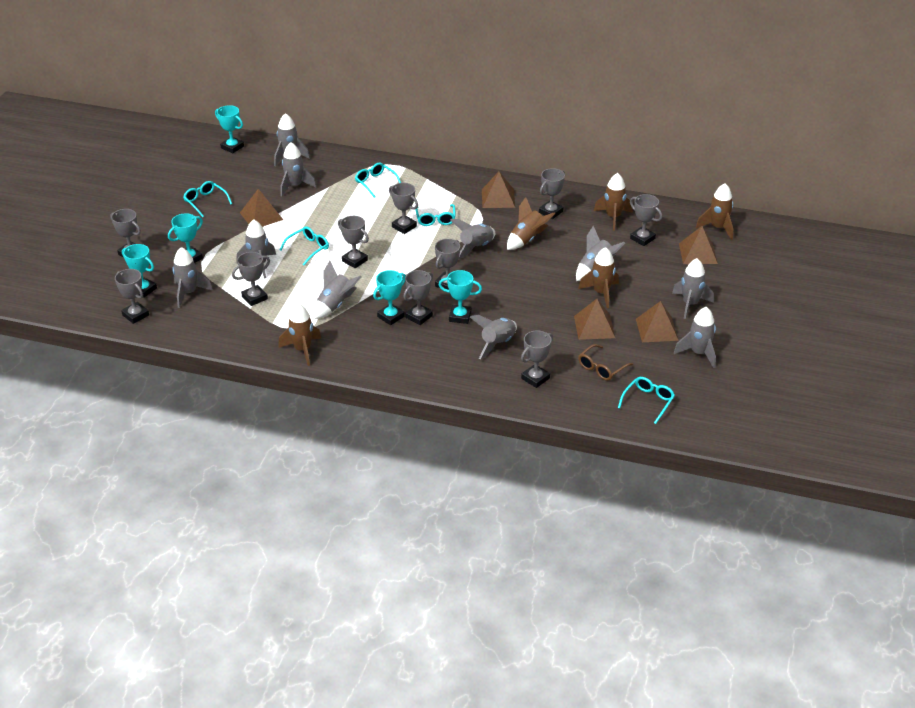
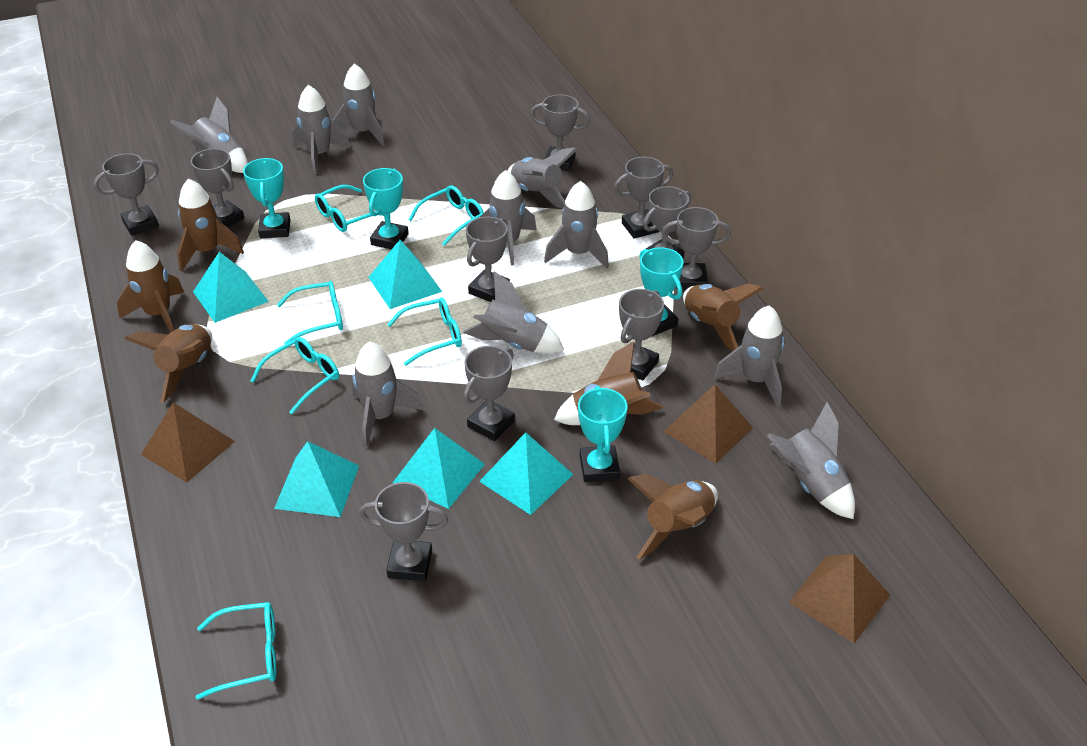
brown glasses: [578,344,633,381] = 1 -> none = 0
brown pyramid: [240,189,283,227] [482,172,515,208] [574,299,615,340] [636,301,679,342] [679,226,718,264] = 5 -> [141,402,235,483] [663,384,753,464] [789,554,890,643] = 3
brown rocket: [278,303,321,366] [507,197,555,250] [578,247,619,308] [594,173,633,231] [696,183,733,240] = 5 -> [117,240,184,332] [124,324,212,403] [177,178,244,271] [554,341,663,425] [627,474,718,560] [683,284,764,351] = 6
turquoise glasses: [183,181,232,217] [279,227,329,265] [355,163,401,198] [415,204,456,226] [618,377,675,424] = 5 -> [196,602,277,700] [251,337,339,414] [277,281,343,344] [315,185,384,232] [387,298,462,366] [408,185,484,246] = 6
turquoise pyramid: none = 0 -> [193,252,269,323] [274,441,359,517] [369,240,442,309] [393,428,485,509] [479,432,574,515] = 5
turquoise trophy: [122,244,157,298] [168,213,203,263] [215,105,244,153] [373,270,406,325] [439,270,482,324] = 5 -> [243,158,290,238] [363,168,409,249] [578,386,628,482] [639,247,684,336] = 4

